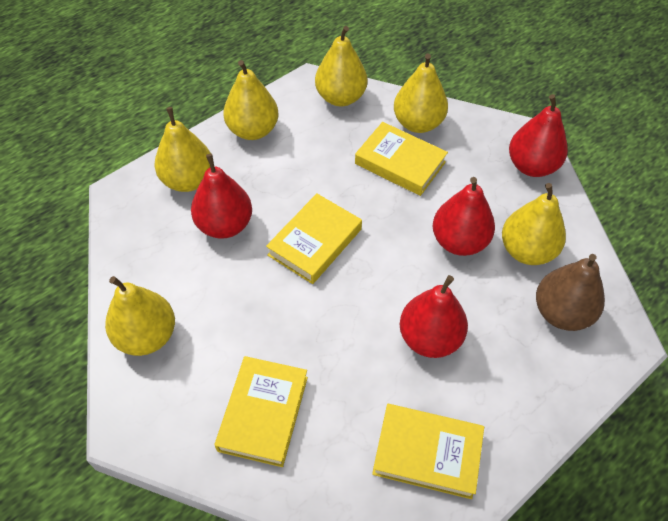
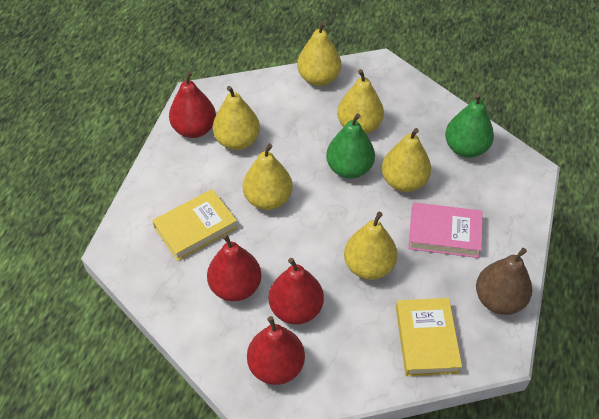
green pear: none = 0 -> [326,113,375,179] [445,93,494,158] = 2
pink book: none = 0 -> [408,202,483,258] = 1
yellow book: [214,356,308,467] [266,194,362,284] [355,122,448,196] [372,404,484,499] = 4 -> [152,189,238,261] [396,298,462,376] = 2

